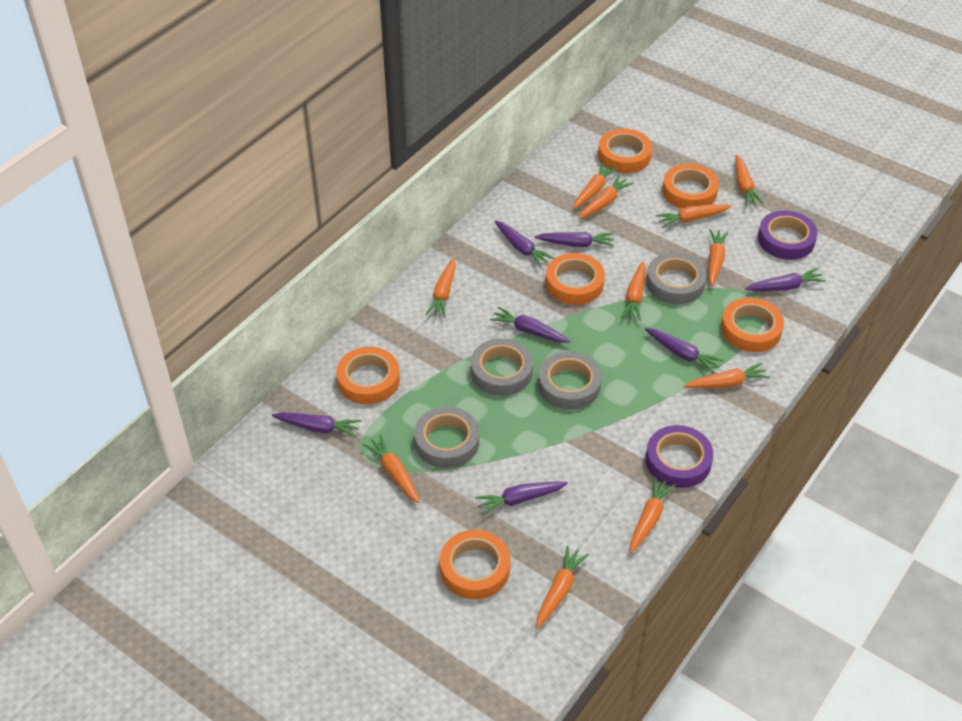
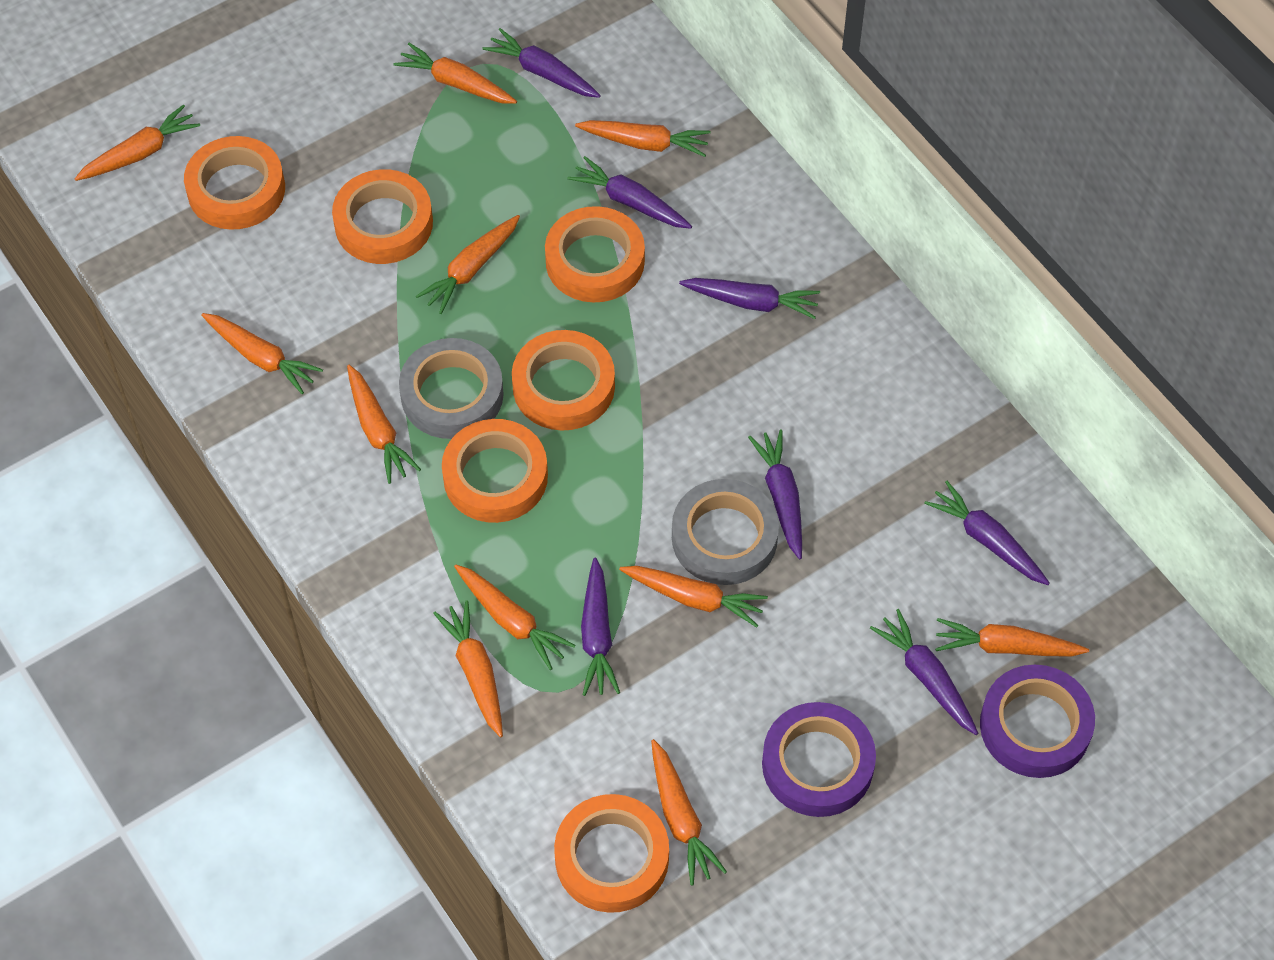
grey tape: [414,407,479,468] [471,338,533,395] [538,352,602,409] [646,252,707,304] = 4 -> [399,338,504,439] [672,479,779,585] = 2

